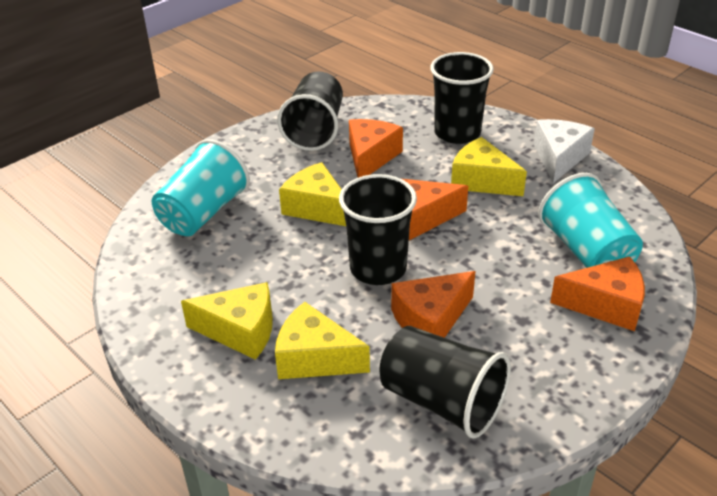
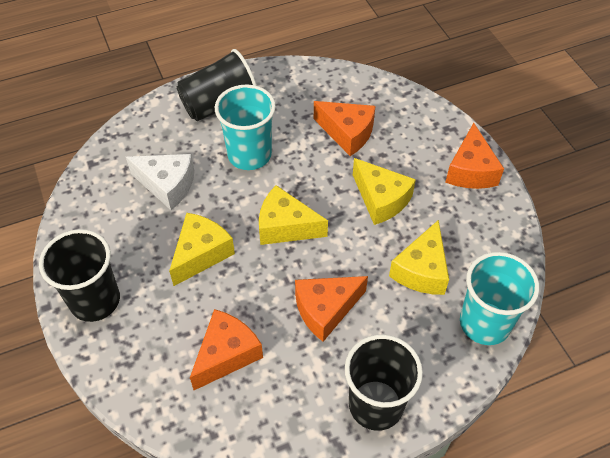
black cup: [277,71,343,151] [339,174,417,285] [379,326,511,439] [430,52,494,144] = 4 -> [39,229,120,322] [177,49,257,121] [345,335,423,431] = 3

